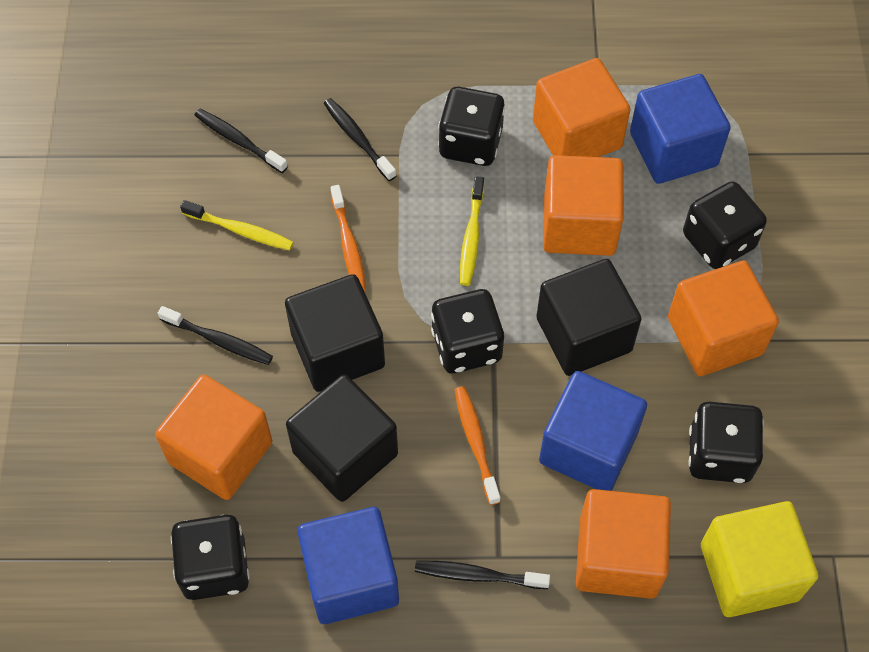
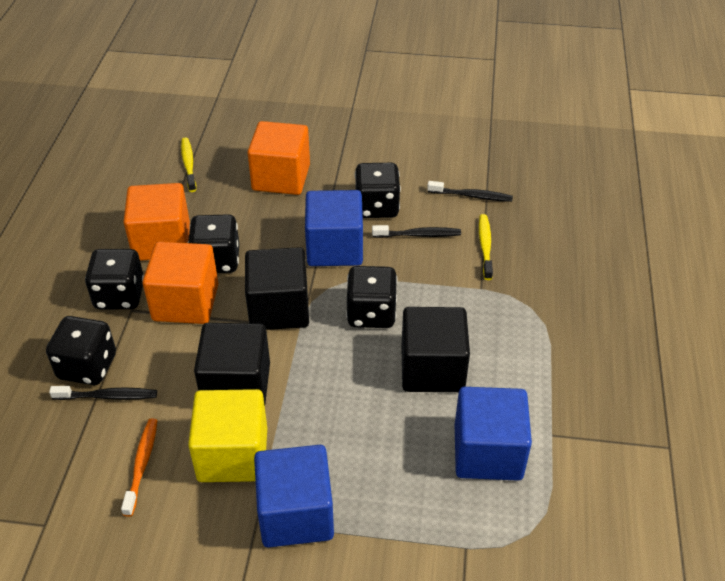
black toothbrush: [158,306,273,365] [195,109,288,173] [324,98,396,181] [415,561,550,589] = 4 -> [49,386,157,400] [372,225,461,238] [427,181,513,202] = 3
orange cube: [155,375,272,500] [533,58,631,157] [543,155,624,256] [576,489,671,599] [668,261,779,376] = 5 -> [123,183,190,261] [143,242,219,324] [247,121,310,195] = 3
orange toothbrush: [331,185,366,292] [455,386,501,505] = 2 -> [121,419,158,517] = 1

